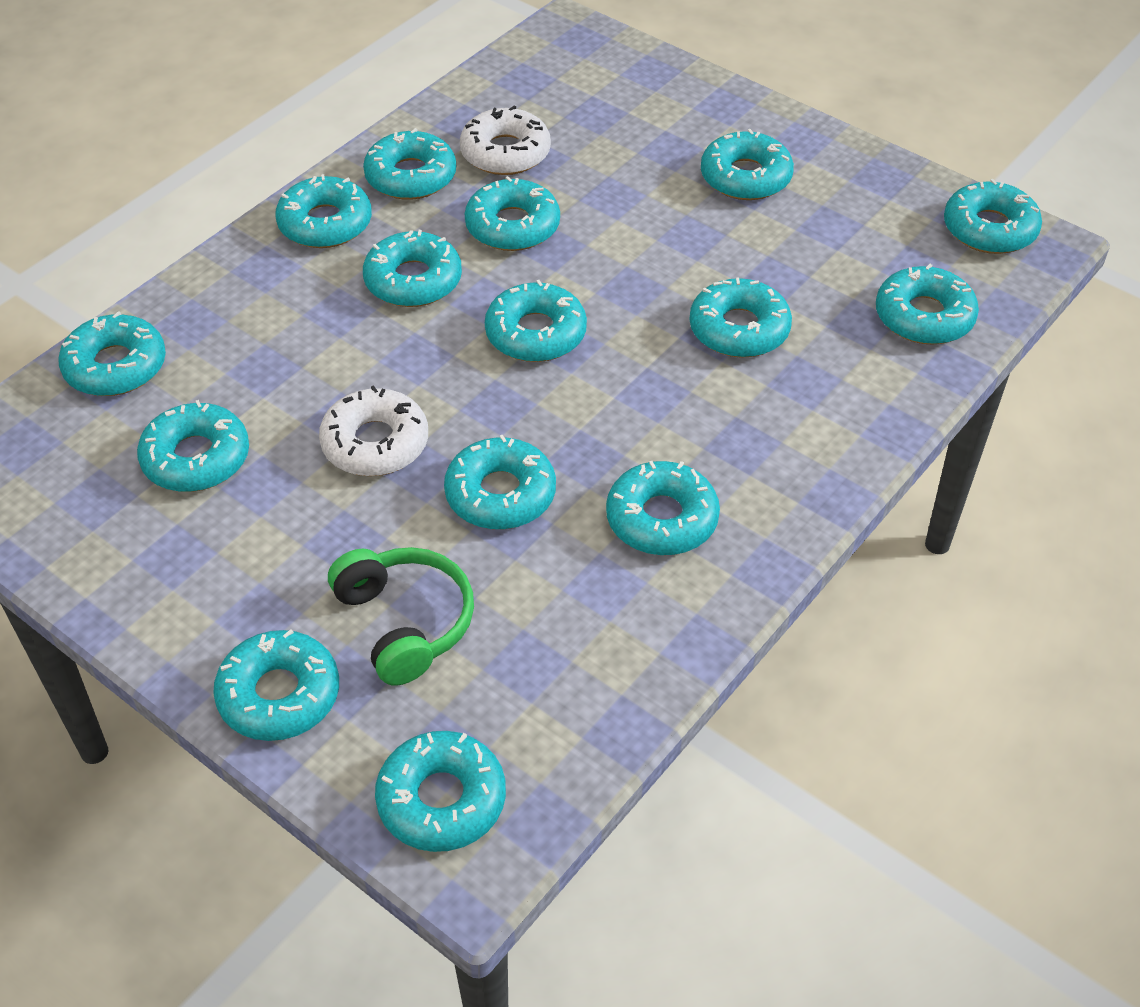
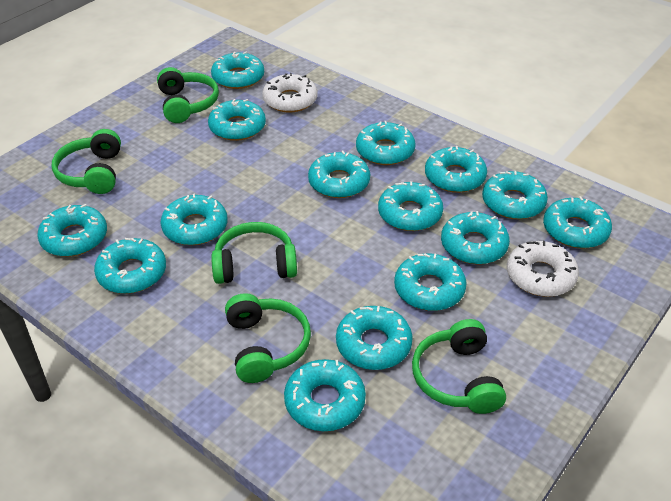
green headphones: [328,547,474,686] = 1 -> [52,129,121,194] [157,67,219,123] [211,222,297,284] [225,293,311,383] [412,319,506,414] = 5

